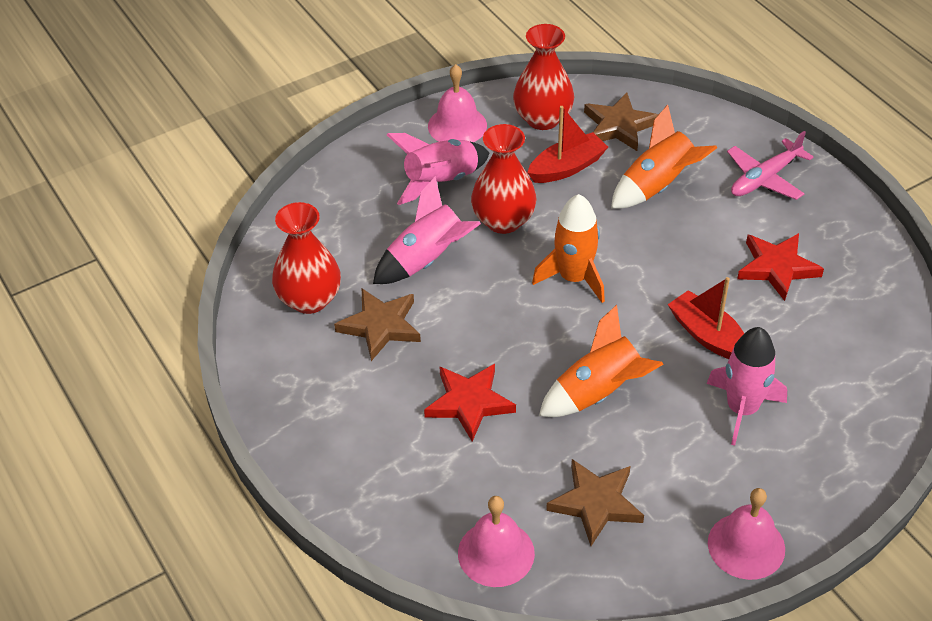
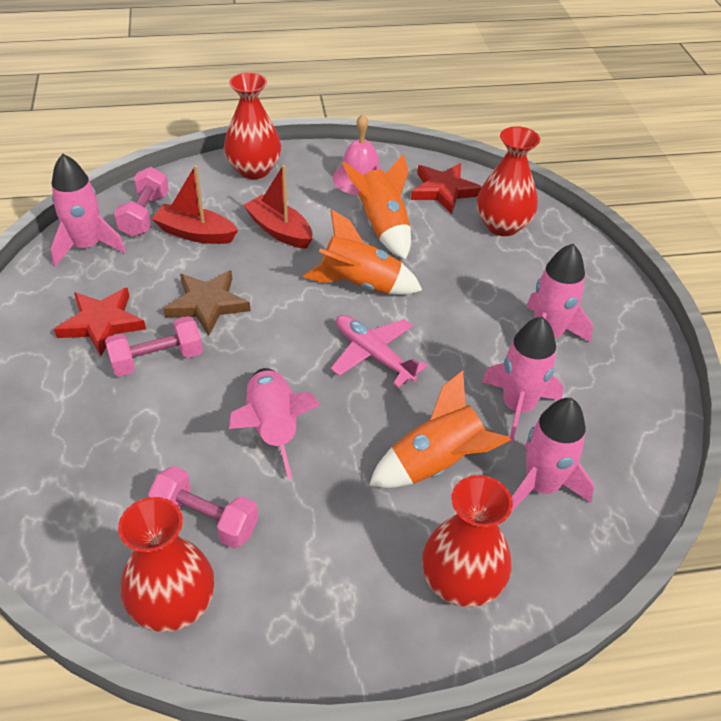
brown star: [334,289,421,361] [546,459,644,546] [584,93,658,151] = 3 -> [163,270,251,336] = 1
pink bell: [428,64,487,142] [458,496,535,587] [708,488,785,580] = 3 -> [333,114,386,195] = 1
pink dumbbell: none = 0 -> [105,316,203,377] [114,167,169,237] [148,466,258,549] = 3
pink rocket: [373,176,481,284] [387,133,490,205] [707,327,787,446] = 3 -> [51,154,126,266] [229,368,320,479] [482,316,564,443] [511,398,594,512] [526,244,593,342] = 5
red vase: [272,202,341,314] [471,124,537,234] [513,24,574,130] = 3 -> [118,497,214,632] [224,72,281,179] [422,475,513,607] [477,126,540,236] = 4

